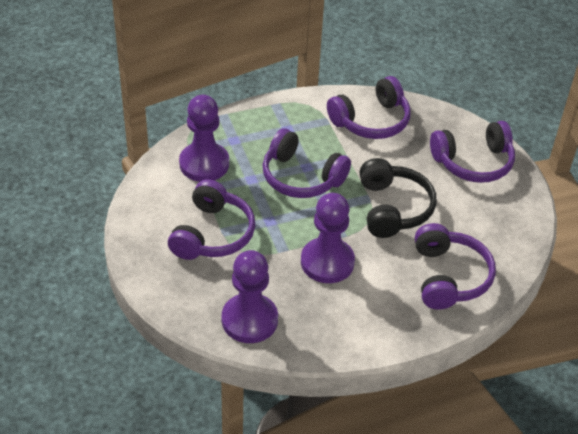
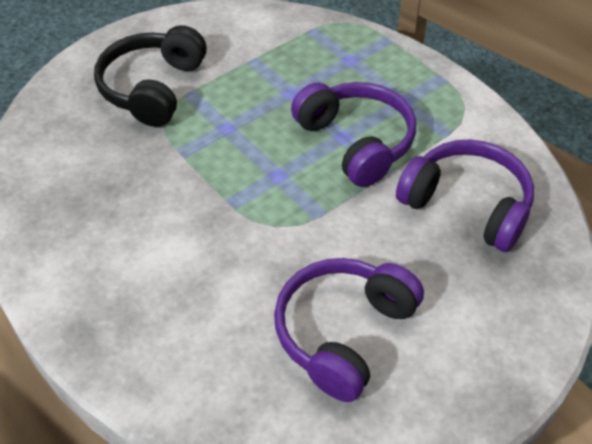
purple headphones: [168,179,255,260] [263,128,351,198] [327,76,411,139] [415,223,496,310] [430,121,515,183] = 5 -> [274,258,424,402] [291,82,416,187] [396,139,534,252] = 3
purple pawn: [179,95,229,182] [222,250,278,343] [301,193,355,283] = 3 -> none = 0

